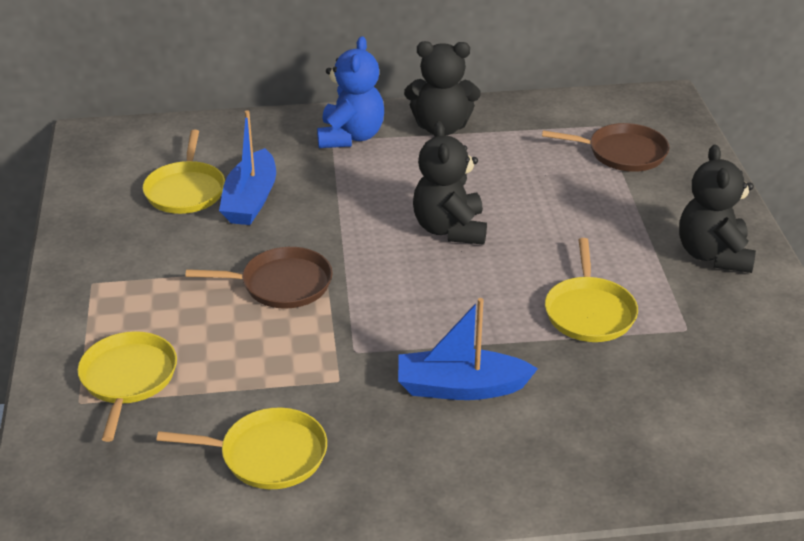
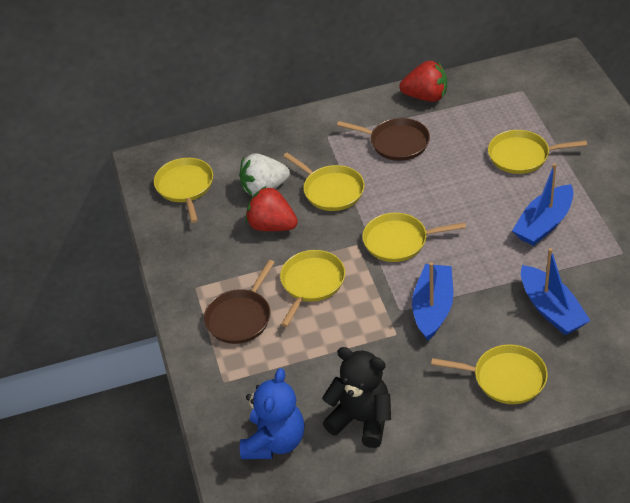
black teddy bear: [404,41,480,135] [413,121,487,245] [679,144,756,273] = 3 -> [322,347,391,448] = 1
blue boat: [219,110,276,225] [398,298,538,400] = 2 -> [412,262,453,341] [512,163,574,246] [521,248,591,335] = 3
red strawberry: none = 0 -> [246,186,298,231] [399,61,447,102] = 2
white strawberry: none = 0 -> [239,153,290,196] = 1
yellow pan: [78,331,177,442] [143,130,225,214] [157,408,327,489] [545,238,638,342] = 4 -> [154,158,213,223] [280,250,345,327] [283,153,365,211] [362,213,466,262] [431,344,548,404] [488,130,587,174] = 6

